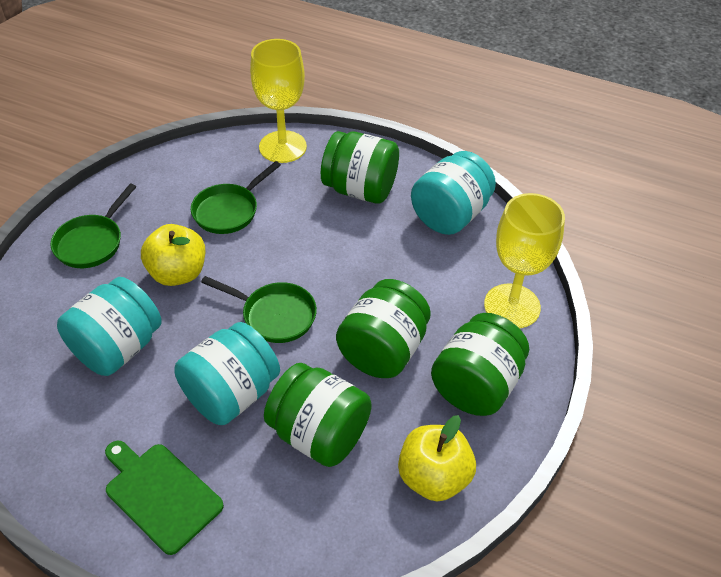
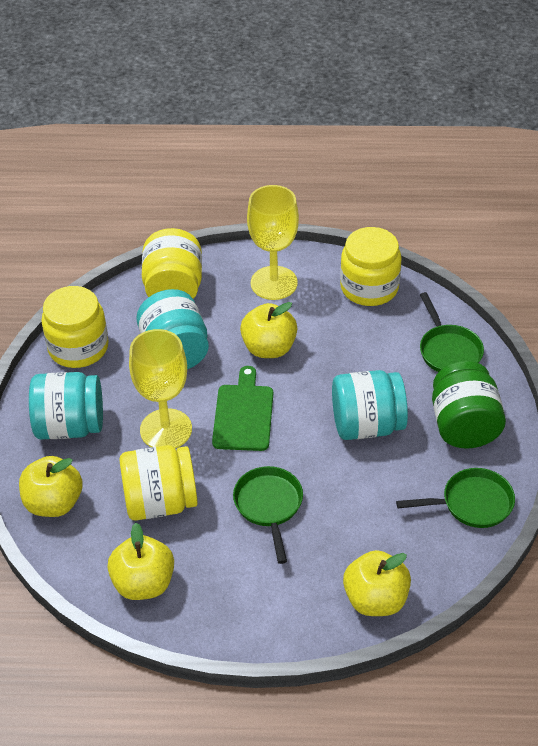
green jar: [264,363,372,467] [321,131,399,204] [336,279,431,378] [431,313,529,416] = 4 -> [432,361,506,449] = 1
yellow apple: [141,224,205,286] [398,415,476,502] = 2 -> [19,456,83,517] [107,523,174,600] [240,302,297,358] [343,550,411,616] = 4
yellow jar: none = 0 -> [41,286,109,368] [120,445,198,520] [142,228,202,299] [340,227,402,306] = 4

